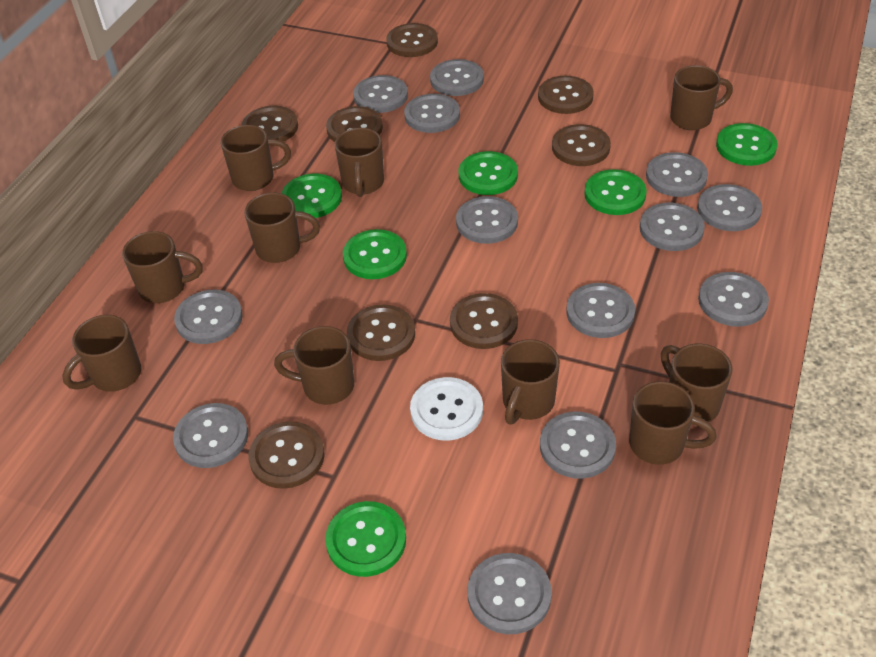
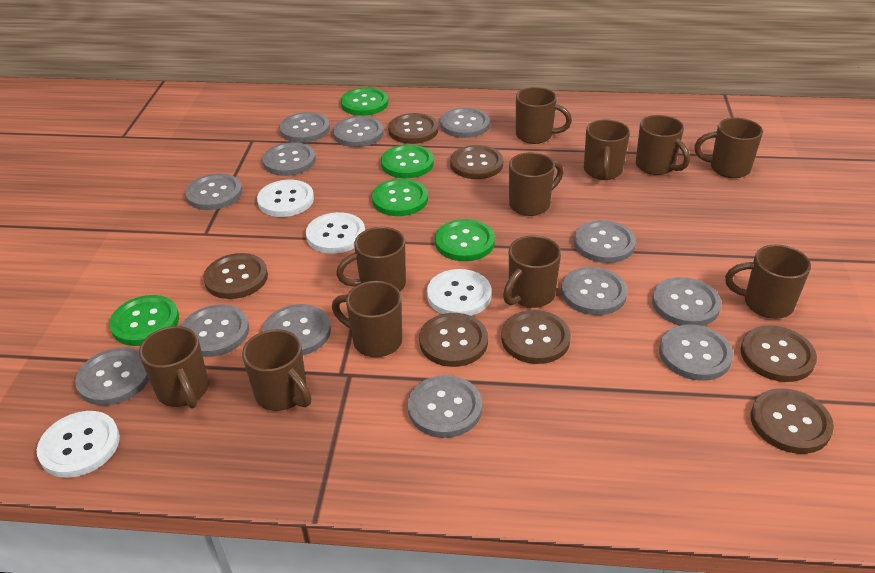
brown button: [242,106,298,142] [249,421,325,489] [326,106,383,142] [347,304,415,361] [386,23,438,57] [450,293,518,349] [538,76,594,114] [552,124,611,166] = 8 -> [203,253,268,299] [388,113,438,144] [419,313,488,367] [450,145,503,179] [501,310,571,364] [740,325,817,382] [751,388,834,454] = 7
brown mug: [62,315,141,392] [122,231,203,303] [221,125,291,191] [244,193,320,263] [274,326,354,405] [335,128,384,197] [501,339,560,425] [629,381,717,465] [661,343,732,425] [670,66,733,130] = 10 -> [139,326,209,409] [242,329,311,411] [332,281,402,357] [336,227,406,291] [503,235,561,308] [509,152,564,216] [516,87,572,144] [584,120,630,180] [636,115,690,175] [695,118,763,178] [725,245,811,319] = 11
green button: [282,174,342,218] [325,501,406,577] [343,229,407,279] [459,151,518,195] [584,169,647,215] [716,123,778,166] = 6 -> [109,295,179,346] [341,87,388,116] [372,179,428,216] [381,144,434,178] [435,219,495,261] = 5
white button: [410,377,483,441] = 1 -> [37,411,120,478] [257,180,314,217] [306,212,365,254] [427,269,492,316] = 4

